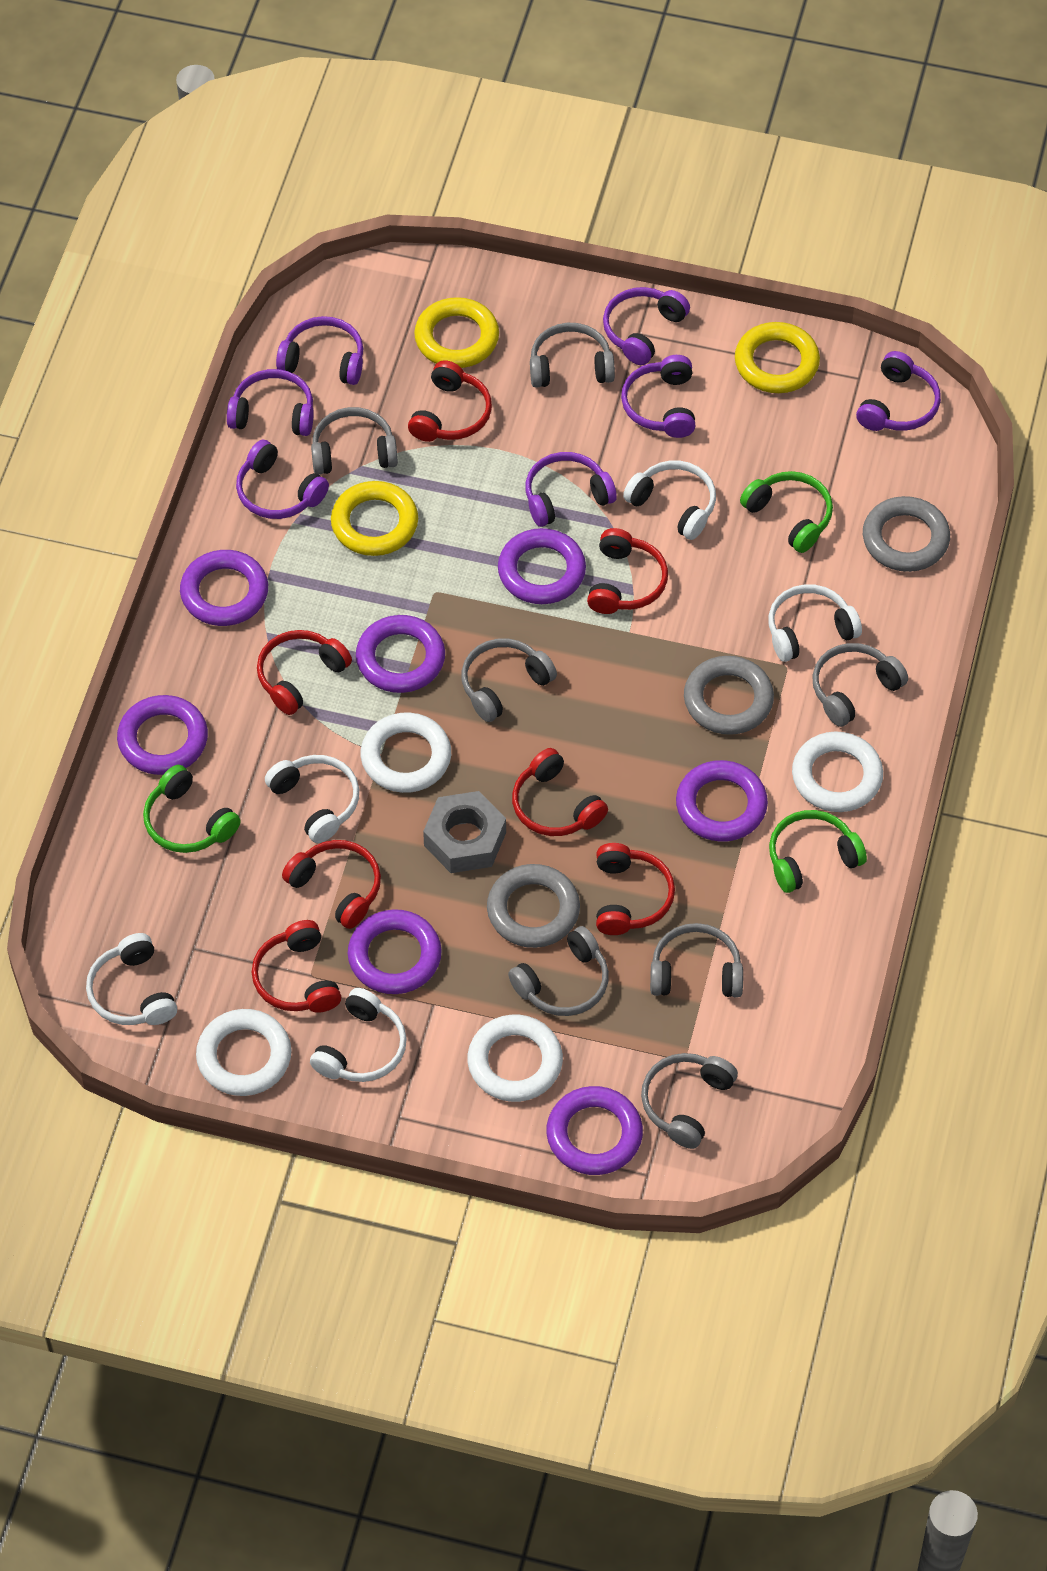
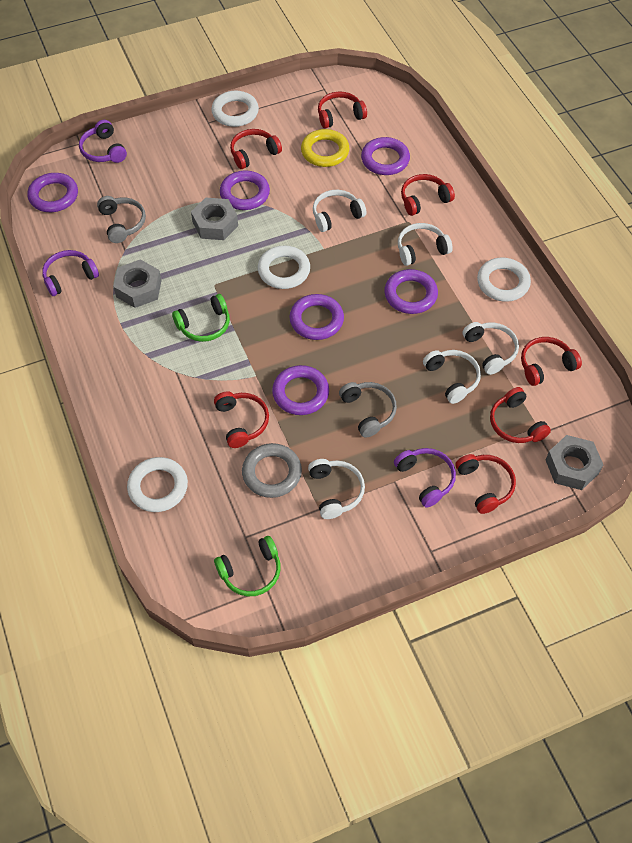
green headphones: [143,765,241,853] [740,471,833,553] [769,810,867,893] = 3 -> [172,294,230,342] [214,536,281,597] = 2
grey headphones: [311,407,398,475] [461,638,557,722] [508,926,609,1016] [530,323,615,388] [641,1053,738,1149] [650,923,743,998] [812,643,908,727] = 7 -> [97,196,146,243] [339,382,397,438] = 2
grey nut: [423,791,506,873] = 1 -> [113,259,161,308] [191,198,238,240] [546,435,603,490] = 3
grey ring: [487,864,580,948] [684,656,774,735] [863,496,950,572] = 3 -> [242,443,302,498] = 1
purple headphones: [227,369,314,436] [236,439,329,519] [276,316,363,385] [526,452,617,527] [603,287,690,365] [621,355,695,438] [856,351,941,431] = 7 -> [42,250,99,296] [79,120,127,163] [394,448,456,508] = 3
purple ring: [117,695,208,775] [180,550,268,626] [348,909,442,994] [356,615,445,693] [498,528,586,604] [546,1086,643,1175] [676,760,768,842] = 7 -> [27,173,78,212] [220,171,270,210] [272,365,329,415] [290,294,344,340] [361,137,410,175] [384,269,438,314] = 6
yellow ring: [331,481,418,556] [414,297,499,368] [735,322,820,393] = 3 -> [301,129,349,167] = 1

